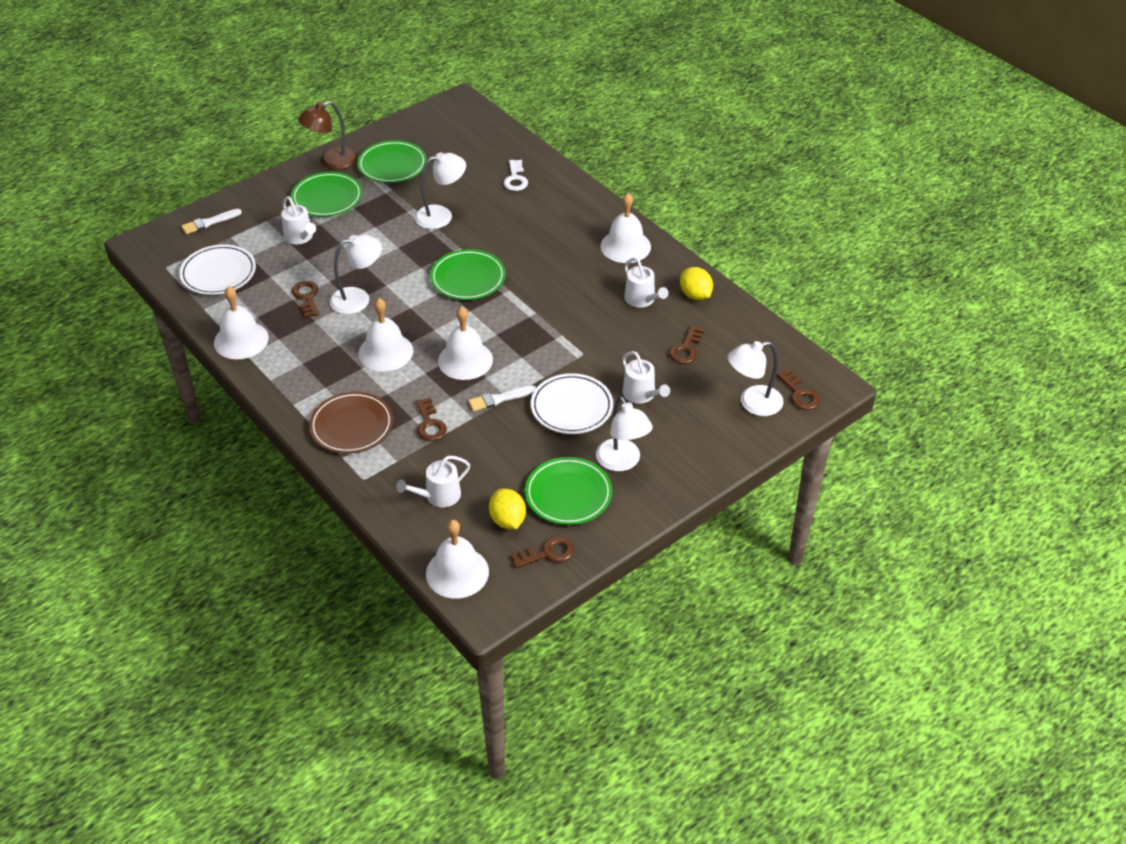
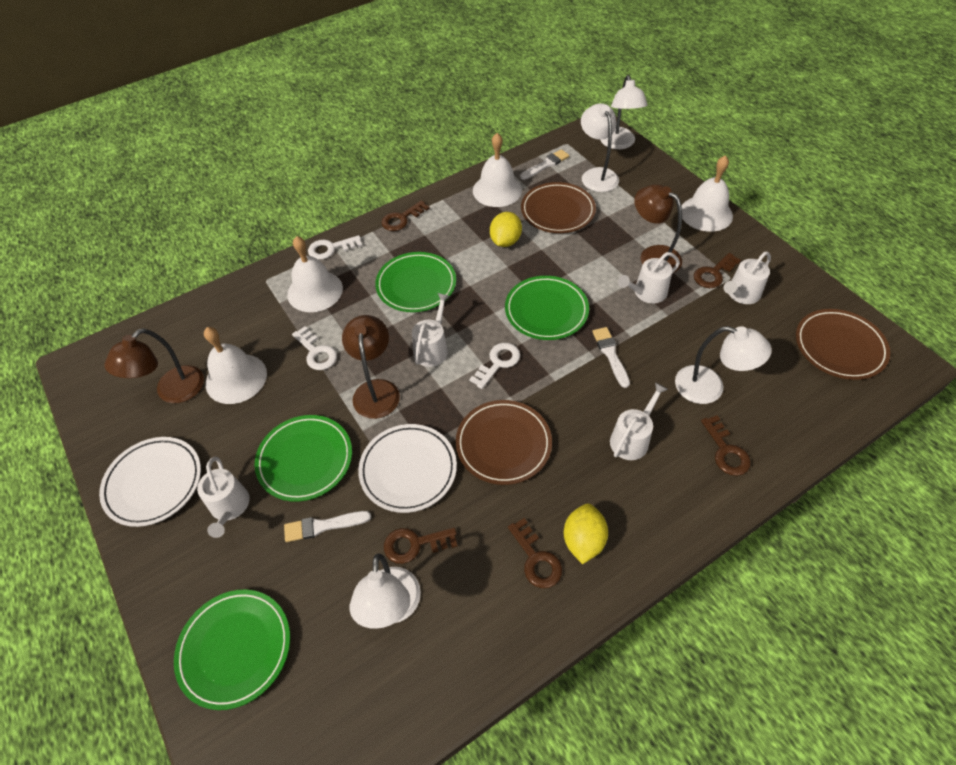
brown lamp: [298,101,357,170] = 1 -> [104,328,204,403] [342,315,400,419] [634,184,682,273] = 3
brown plate: [309,391,393,454] = 1 -> [456,400,552,485] [521,182,596,233] [796,309,890,380] = 3
white bell: [214,286,269,359] [358,298,413,372] [426,520,489,598] [438,306,493,380] [600,193,651,263] = 5 -> [204,327,267,404] [287,236,343,312] [473,133,522,207] [681,155,733,232] = 4
white brush: [181,209,242,234] [469,385,536,411] = 2 -> [284,511,371,542] [520,149,569,180] [592,327,630,388] = 3
white key: [503,160,528,191] = 1 -> [292,326,337,370] [308,235,362,260] [469,343,520,389] = 3
white watering can: [281,196,316,244] [396,456,470,507] [622,351,670,404] [624,258,669,308] = 4 -> [197,457,250,538] [412,293,450,367] [610,382,668,460] [618,252,680,303] [724,252,771,304] = 5

